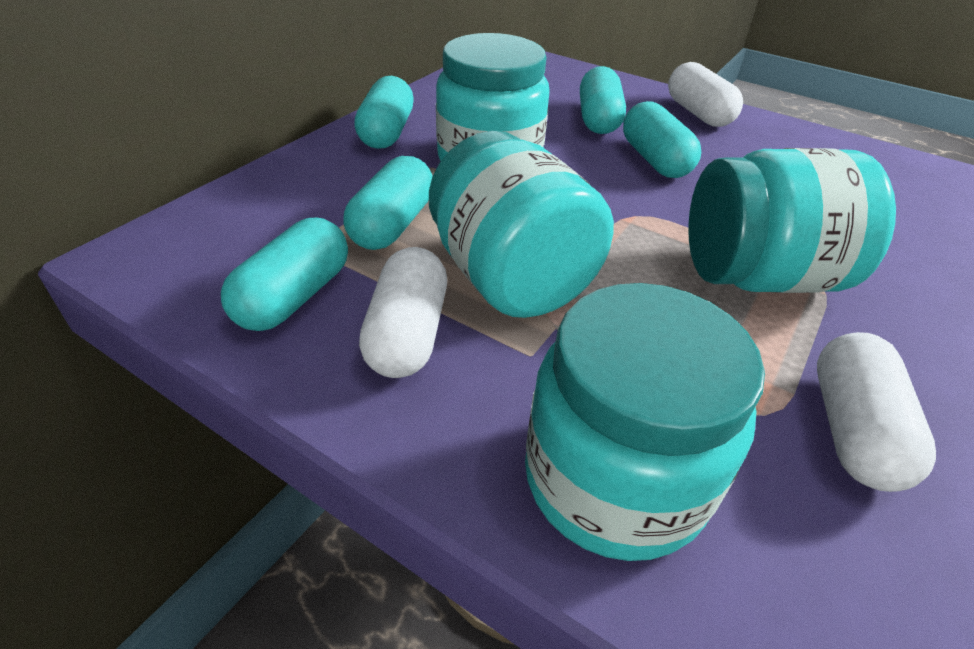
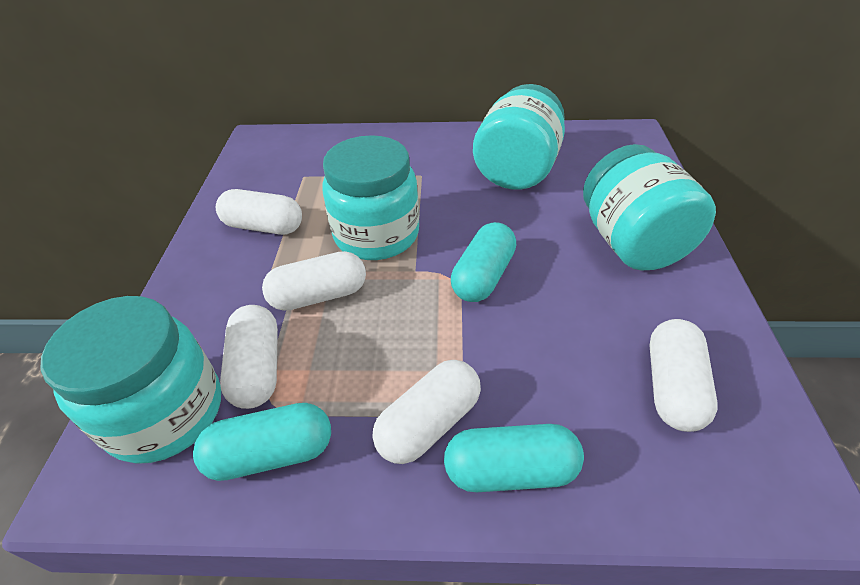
turquoise capsule: [221,218,348,331] [343,156,433,250] [354,76,414,149] [580,66,626,134] [623,101,701,178] = 5 -> [193,403,331,481] [444,424,584,492] [451,222,516,302] = 3
white capsule: [359,247,447,378] [668,62,743,127] [817,332,936,492] = 3 -> [216,189,302,235] [220,305,278,409] [262,251,366,311] [373,360,481,464] [650,319,718,432] = 5

